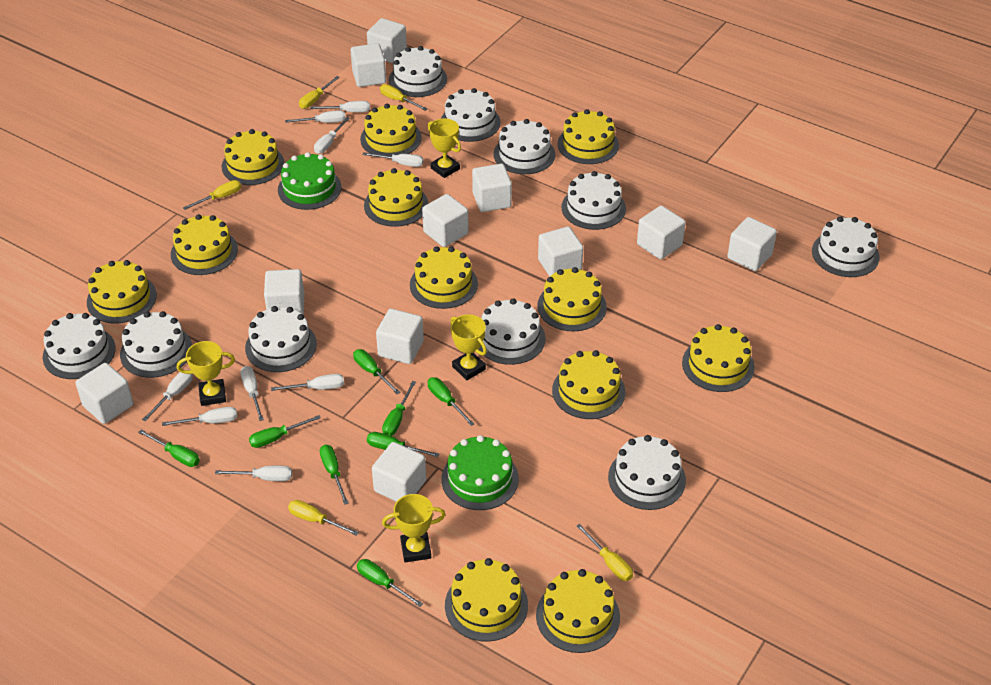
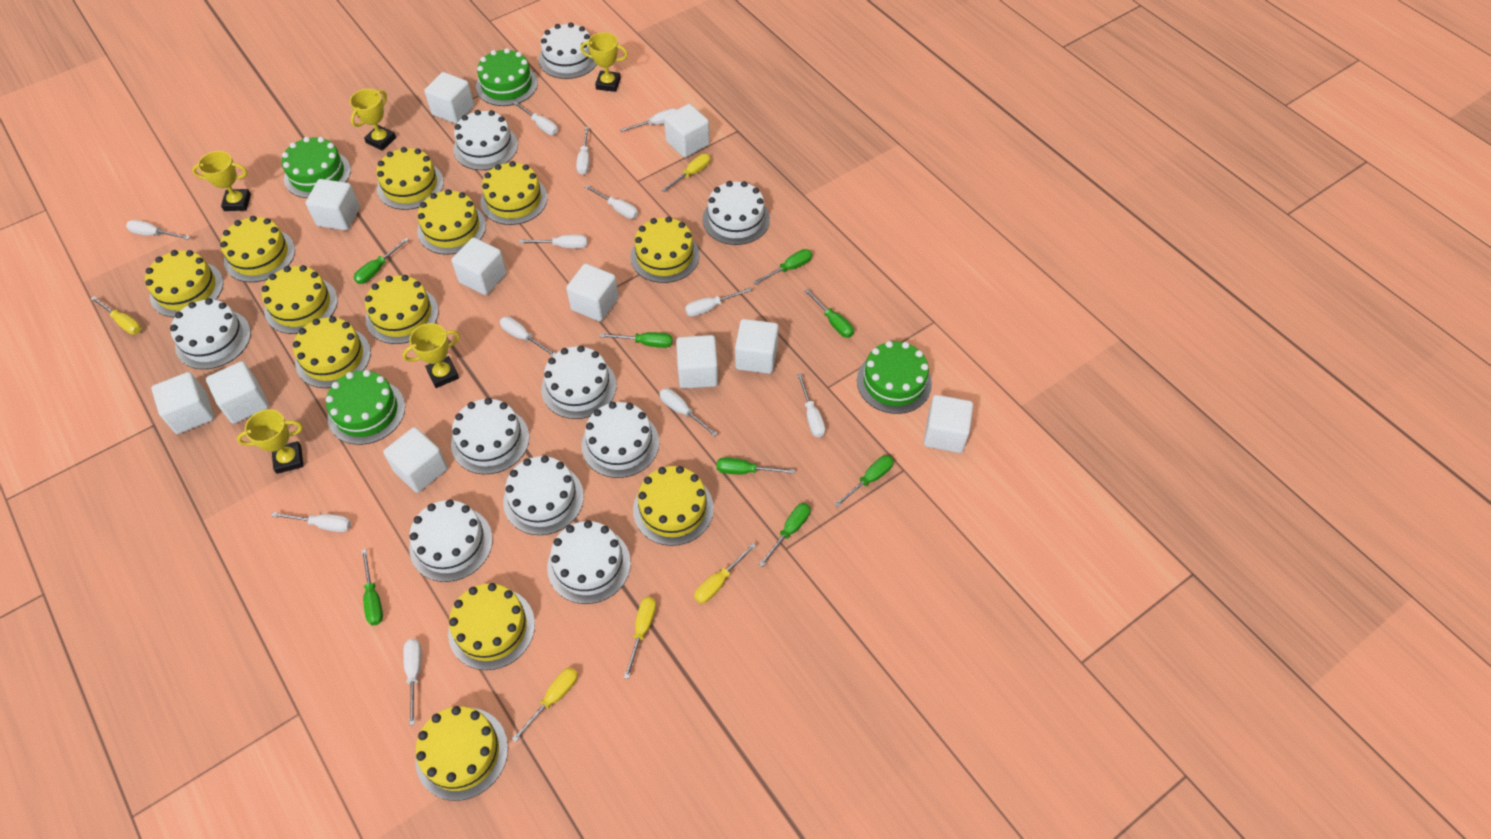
green cake: [278,152,342,210] [441,435,519,510] = 2 -> [282,137,351,198] [326,370,405,445] [476,48,538,106] [857,341,932,414] = 4
white screwdriver: [142,372,193,421] [162,407,237,426] [215,465,292,481] [240,366,264,421] [271,374,344,391] [285,110,345,123] [310,101,370,112] [314,117,350,154] [363,152,423,167] = 9 -> [126,220,190,240] [271,512,351,532] [403,639,422,726] [500,316,556,356] [513,101,558,135] [519,234,588,248] [576,127,589,175] [584,185,638,219] [620,108,677,132] [659,388,718,437] [685,287,752,317] [797,374,825,437] = 12
yellow trophy: [177,341,235,406] [382,494,446,562] [428,118,461,178] [450,314,487,380] = 4 -> [192,151,251,211] [237,409,303,474] [350,89,396,151] [402,323,460,388] [580,32,628,92] = 5

